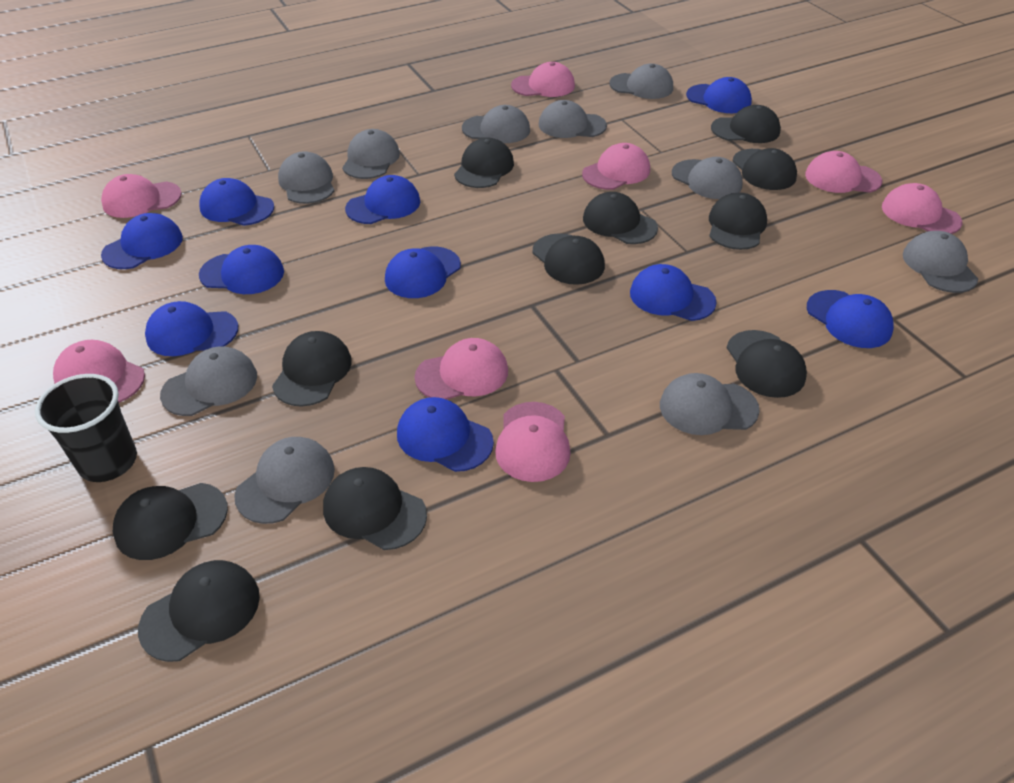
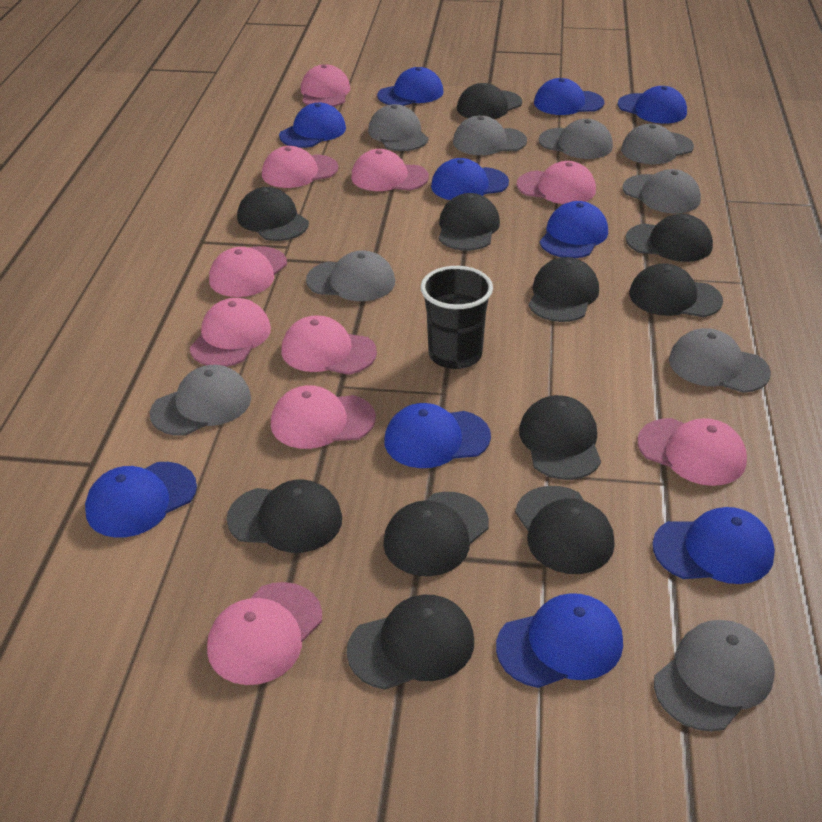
grey cap: [160,346,257,416] [234,437,335,524] [278,151,334,204] [342,129,400,179] [462,105,530,143] [539,100,607,138] [609,64,673,99] [660,373,760,435] [672,157,743,199] [903,231,978,293] = 10 -> [150,365,251,436] [306,250,395,301] [368,104,429,151] [453,115,527,155] [539,119,613,159] [621,124,694,164] [622,169,701,214] [654,620,775,731] [669,328,771,393] = 9
pink cap: [53,340,145,403] [101,174,182,218] [415,338,508,400] [495,402,571,482] [511,62,575,97] [582,143,650,190] [805,151,882,193] [882,183,962,234] = 8 -> [190,298,271,367] [207,582,322,685] [209,246,287,297] [262,146,338,188] [271,385,376,449] [282,315,377,375] [301,64,350,107] [351,149,429,191] [516,161,596,204] [638,418,747,486] = 10

